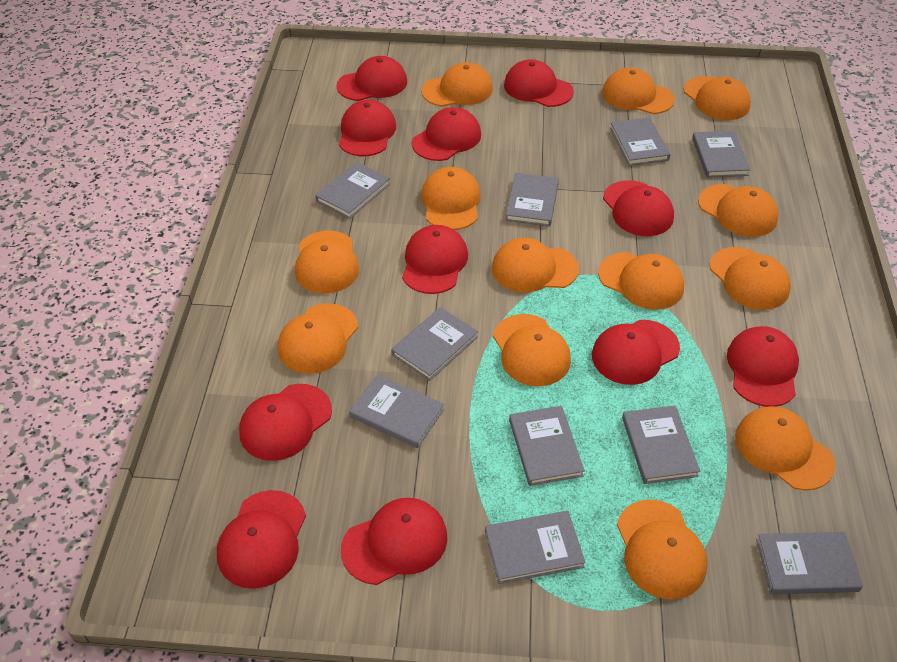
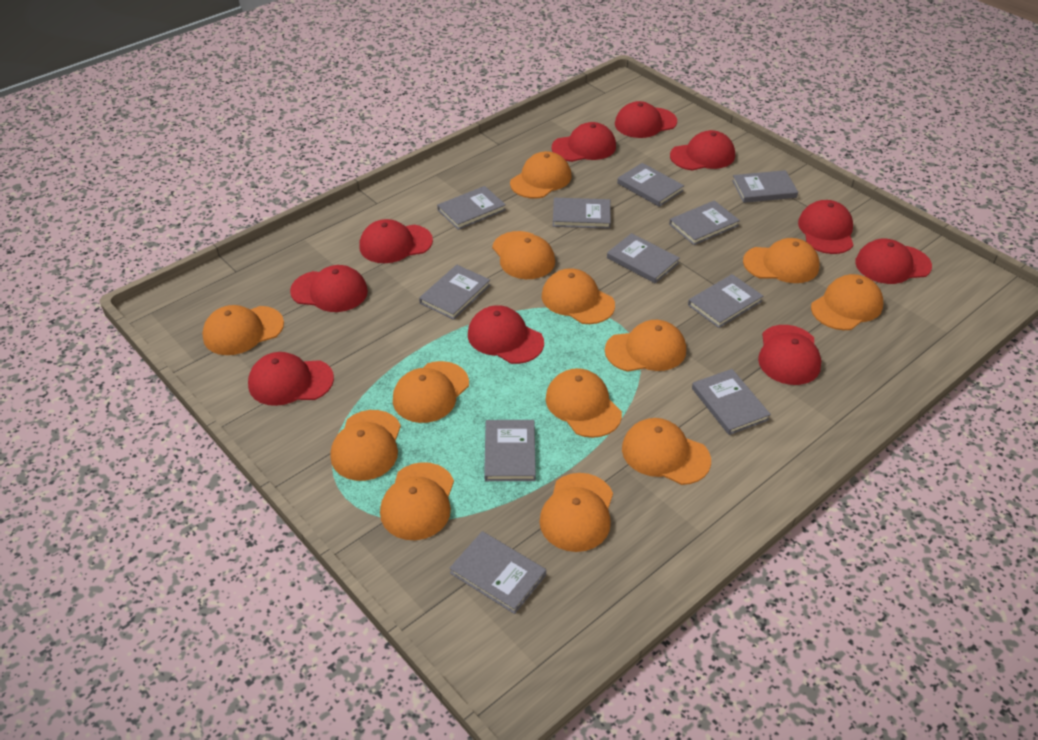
grey book: [315,162,390,219] [349,374,444,448] [391,307,478,381] [485,511,586,584] [506,173,559,226] [509,406,585,486] [610,117,670,166] [622,406,700,484] [692,131,751,178] [756,532,863,594] = 10 -> [419,265,490,320] [437,186,506,230] [449,531,546,614] [484,420,536,481] [553,198,611,229] [607,233,680,283] [617,163,684,207] [669,200,740,245] [688,274,763,328] [692,369,771,435] [732,170,798,203] = 11
red cap: [217,490,306,589] [239,384,332,461] [337,56,407,101] [339,100,396,156] [341,498,447,585] [402,225,468,294] [412,107,481,161] [504,59,574,107] [592,320,680,385] [603,180,674,236] [727,326,799,407] = 11 -> [248,352,334,406] [290,265,368,312] [359,219,433,263] [468,305,544,364] [552,122,616,162] [615,101,677,138] [670,130,735,170] [758,325,821,385] [798,200,853,254] [855,239,932,284] = 10

